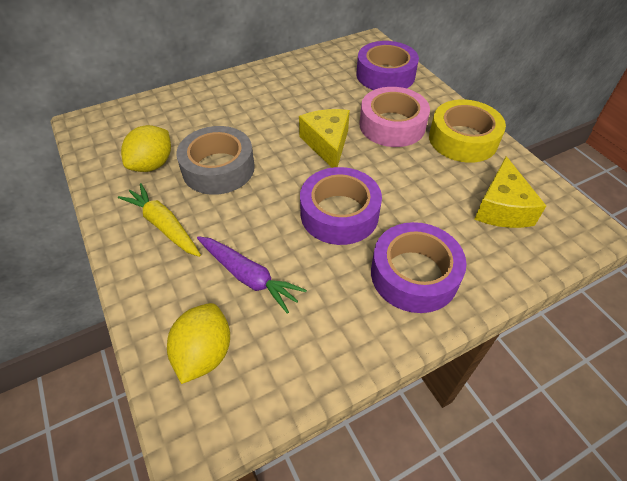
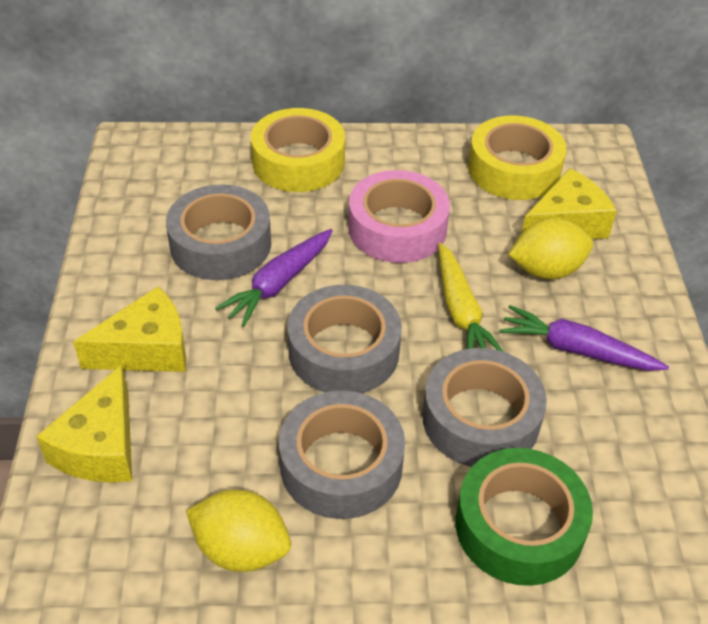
green tape: none = 0 -> [456,448,593,586] = 1
grey tape: [176,126,255,195] = 1 -> [166,185,271,280] [279,391,405,519] [288,285,402,393] [422,348,547,467] = 4
purple carrot: [197,236,307,314] = 1 -> [215,229,333,327] [499,305,669,371] = 2
purple tape: [300,167,382,245] [356,41,419,90] [371,222,467,313] = 3 -> none = 0
yellow cheese: [299,109,350,168] [474,156,546,228] = 2 -> [36,364,132,483] [73,287,186,372] [522,168,617,239] = 3
yellow tape: [429,99,506,163] = 1 -> [251,108,345,192] [468,115,566,200] = 2

